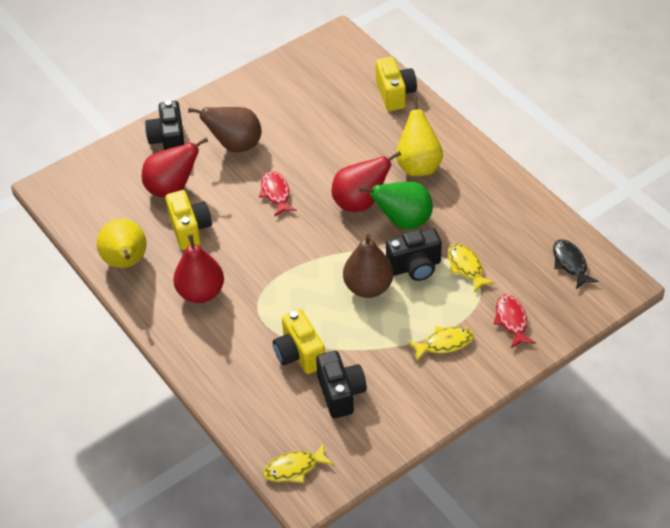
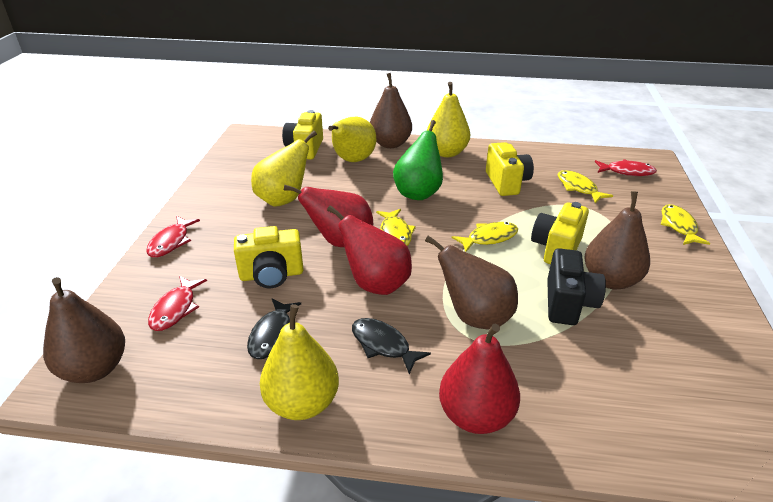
black camera: [145,100,184,150] [316,351,367,418] [386,228,442,281] = 3 -> [547,248,606,325] = 1
black fish: [553,240,598,289] = 1 -> [247,298,301,359] [352,318,431,374] = 2
brown pear: [188,107,262,152] [343,234,393,298] = 2 -> [43,277,125,383] [370,73,412,148] [425,236,518,329] [585,191,650,289] = 4
red fish: [259,171,297,217] [494,295,535,348] = 2 -> [146,216,200,258] [148,276,207,331] [595,159,657,176] = 3
yellow camera: [165,190,212,250] [273,309,325,374] [376,57,417,111] = 3 -> [234,226,304,288] [282,110,323,160] [486,142,534,196] [531,202,589,264] = 4
yellow fish: [263,443,334,483] [408,326,474,361] [448,244,495,292] = 3 -> [376,209,416,246] [451,222,518,252] [558,170,613,203] [661,204,711,245] = 4
yellow pear: [97,219,147,268] [396,96,443,176] = 2 -> [251,131,317,207] [260,304,339,420] [328,117,376,162] [427,82,470,157] = 4

